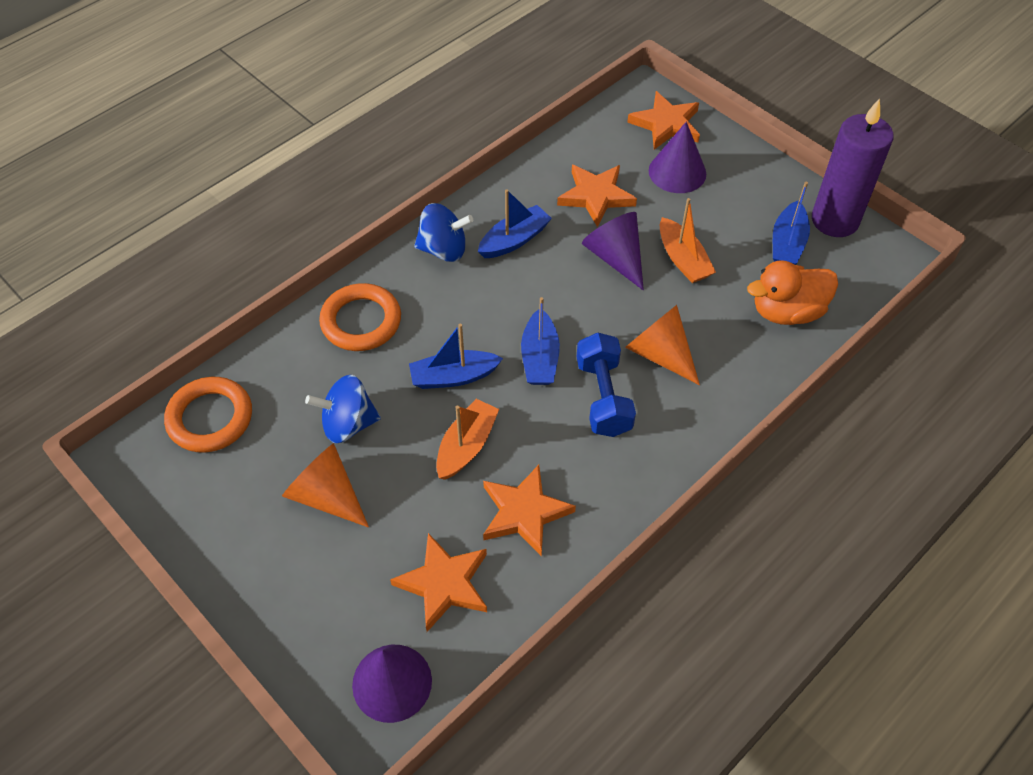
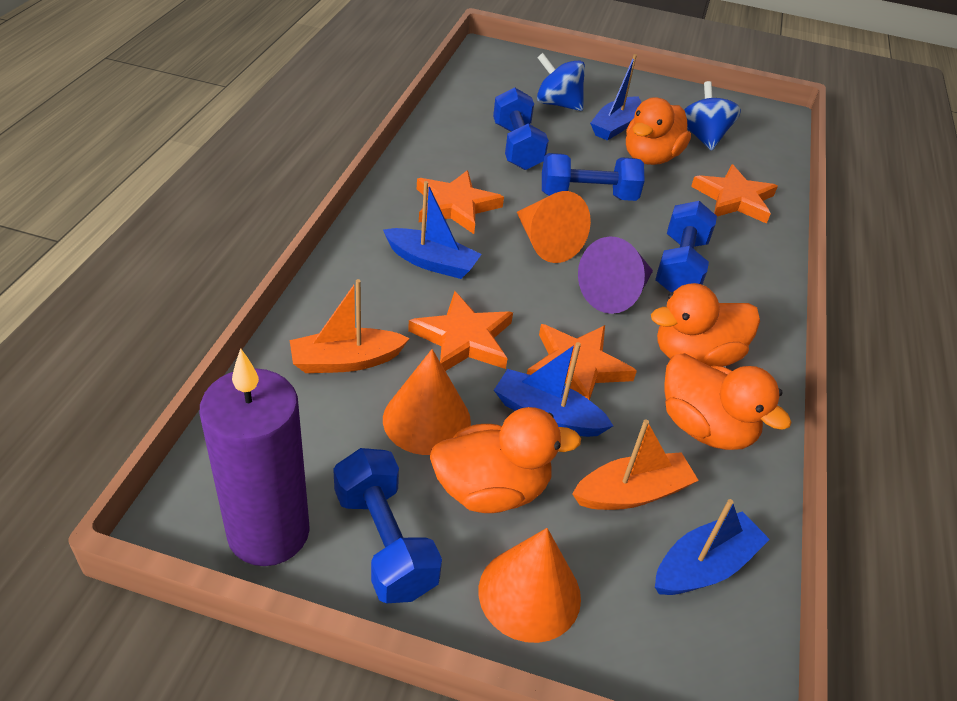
blue dumbbell: [577,333,636,437] = 1 -> [333,448,442,603] [493,87,549,170] [542,153,645,201] [655,201,717,293] = 4
orange cone: [282,443,369,528] [625,305,700,385] = 2 -> [383,349,471,455] [479,528,581,643] [517,191,591,263] = 3
orange duck: [747,260,838,325] = 1 -> [430,407,581,513] [626,97,691,165] [651,283,760,367] [664,353,792,450] = 4
orange ring: [164,377,252,453] [319,283,401,351] = 2 -> none = 0
purple cone: [352,645,432,723] [582,212,644,290] [649,122,706,193] = 3 -> [578,236,653,314] = 1

